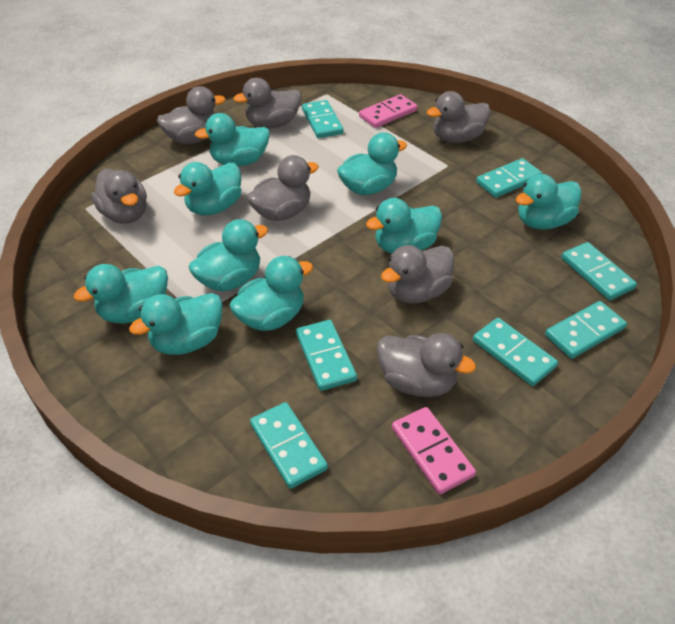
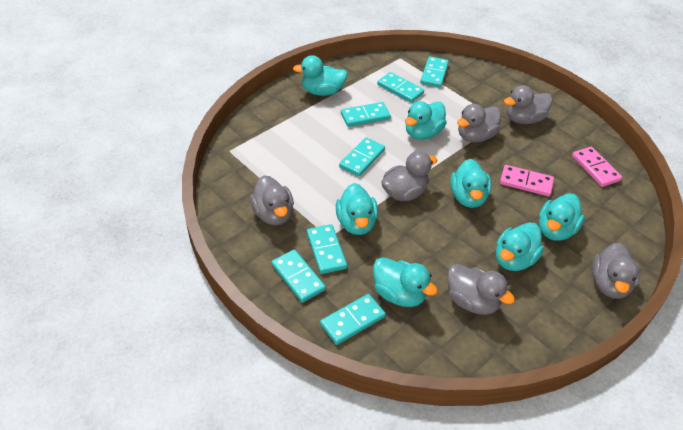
grey duck: [91,169,147,224] [157,86,226,144] [233,78,301,128] [247,155,319,221] [377,333,476,397] [381,245,454,303] [427,91,490,143] = 7 -> [250,176,294,225] [381,151,437,201] [447,264,515,315] [457,104,501,142] [504,85,553,124] [592,243,640,299] = 6
turquoise duck: [74,264,168,324] [129,293,223,355] [174,162,242,216] [189,219,268,292] [195,113,270,167] [229,256,313,331] [337,132,407,195] [366,198,442,254] [515,174,582,230] = 9 -> [293,55,348,96] [336,183,378,235] [373,257,438,307] [405,101,447,140] [450,159,491,208] [496,222,544,271] [539,193,585,241] = 7

